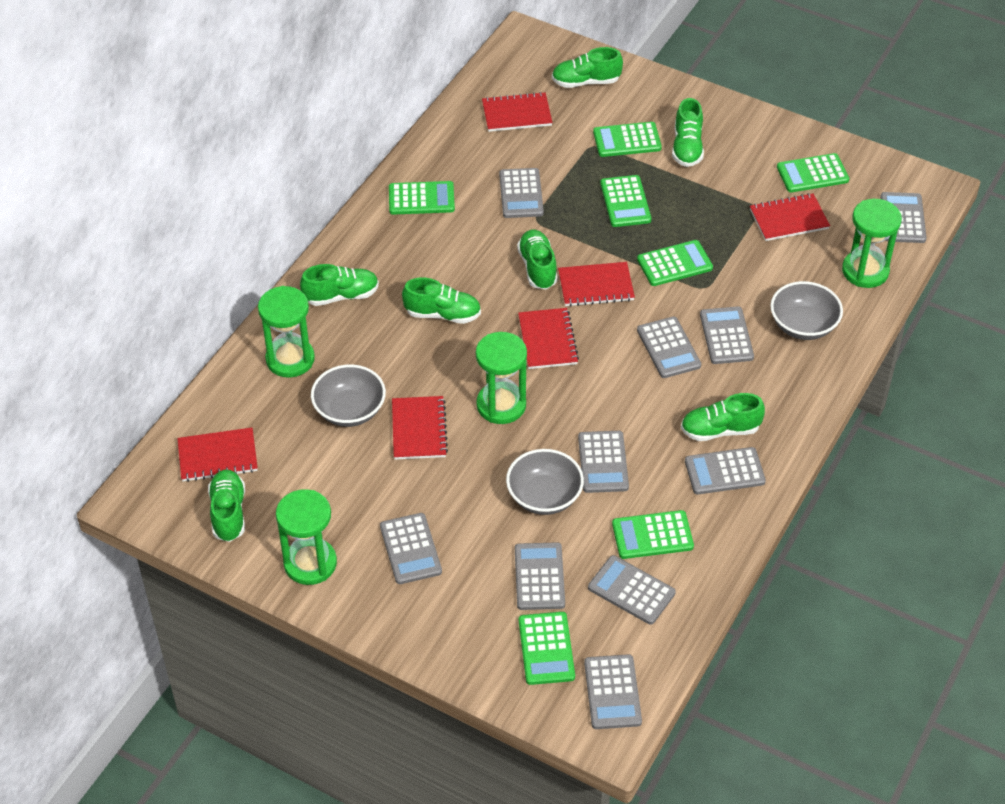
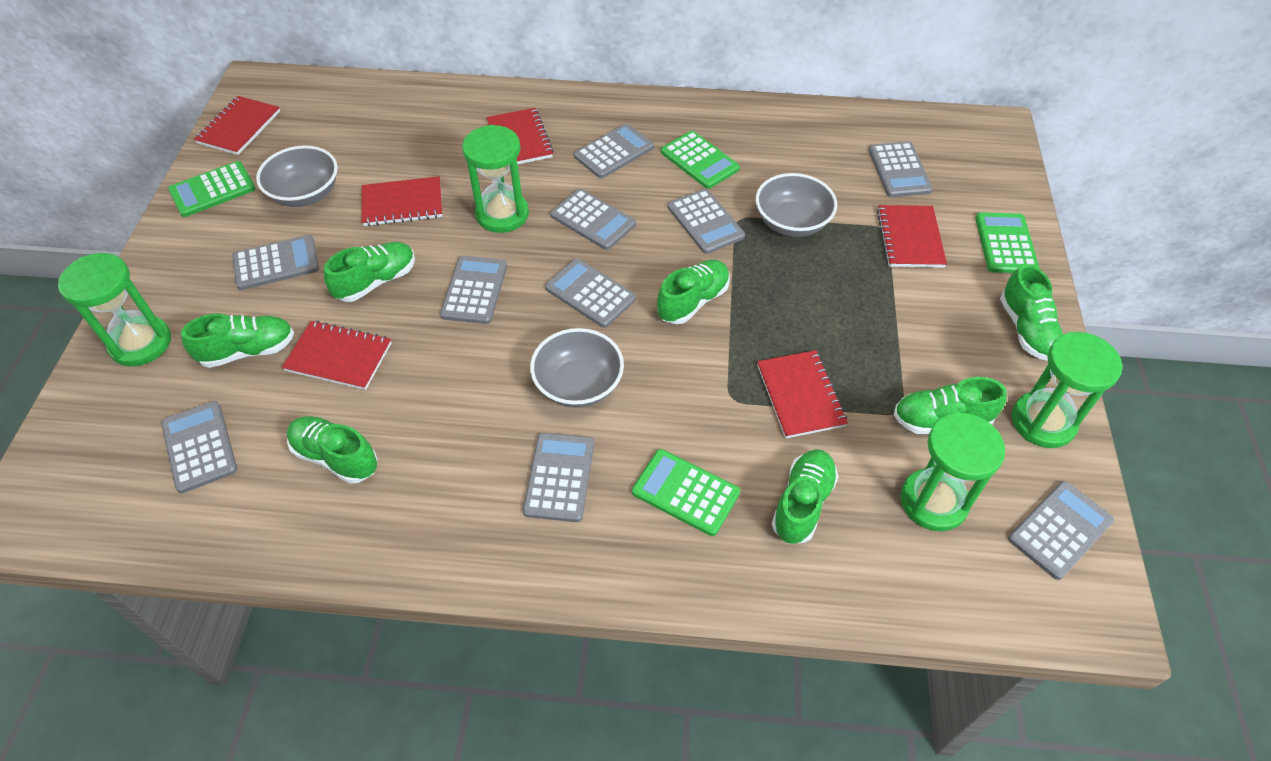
green calculator: [389,181,455,215] [519,612,575,685] [593,122,662,157] [600,175,651,227] [612,510,694,559] [637,240,713,286] [777,153,849,192] = 7 -> [168,161,256,217] [632,449,740,536] [661,131,740,189] [975,212,1039,273] = 4

